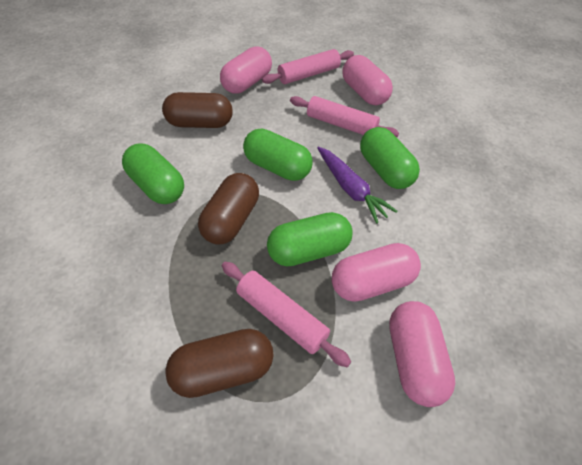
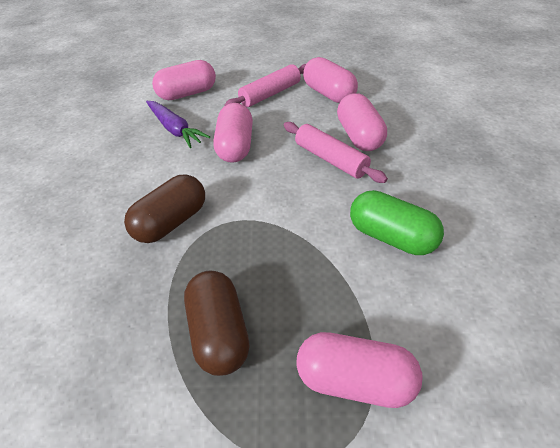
brown capsule: [162,92,233,128] [165,329,274,398] [198,173,259,245] = 3 -> [124,174,205,243] [184,271,249,376] = 2
green capsule: [122,143,184,204] [243,128,313,181] [267,212,353,266] [360,127,420,189] = 4 -> [350,190,444,255] = 1
pink capsule: [220,46,272,94] [332,243,421,302] [342,55,393,105] [389,301,455,407] = 4 -> [152,60,216,100] [213,103,253,163] [296,332,422,408] [303,57,358,103] [337,93,387,151] = 5
pink rolling pin: [222,262,351,367] [262,49,354,84] [290,96,399,137] = 3 -> [224,64,306,107] [284,122,388,183] = 2

